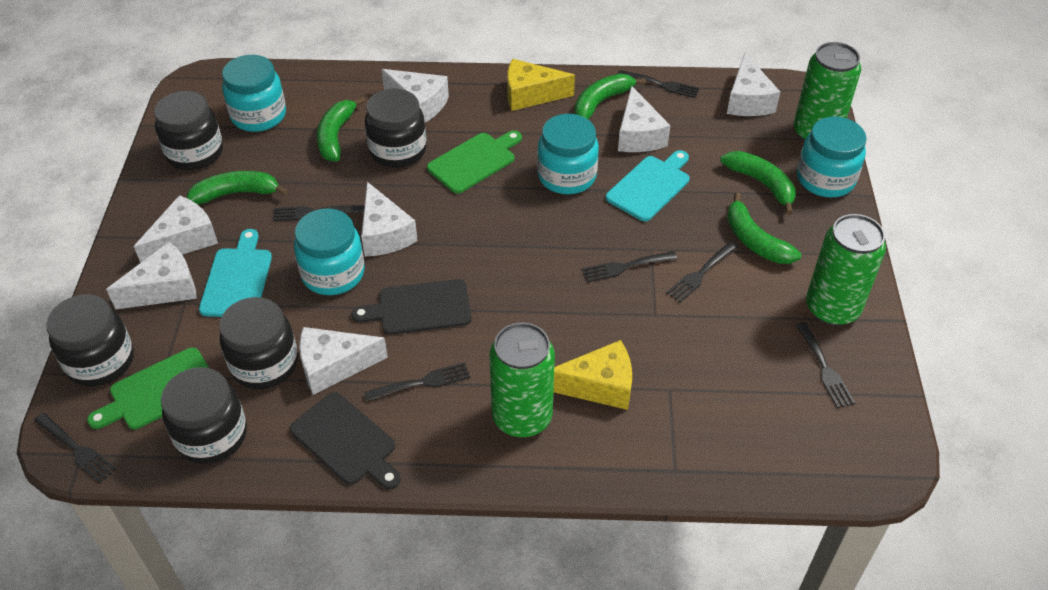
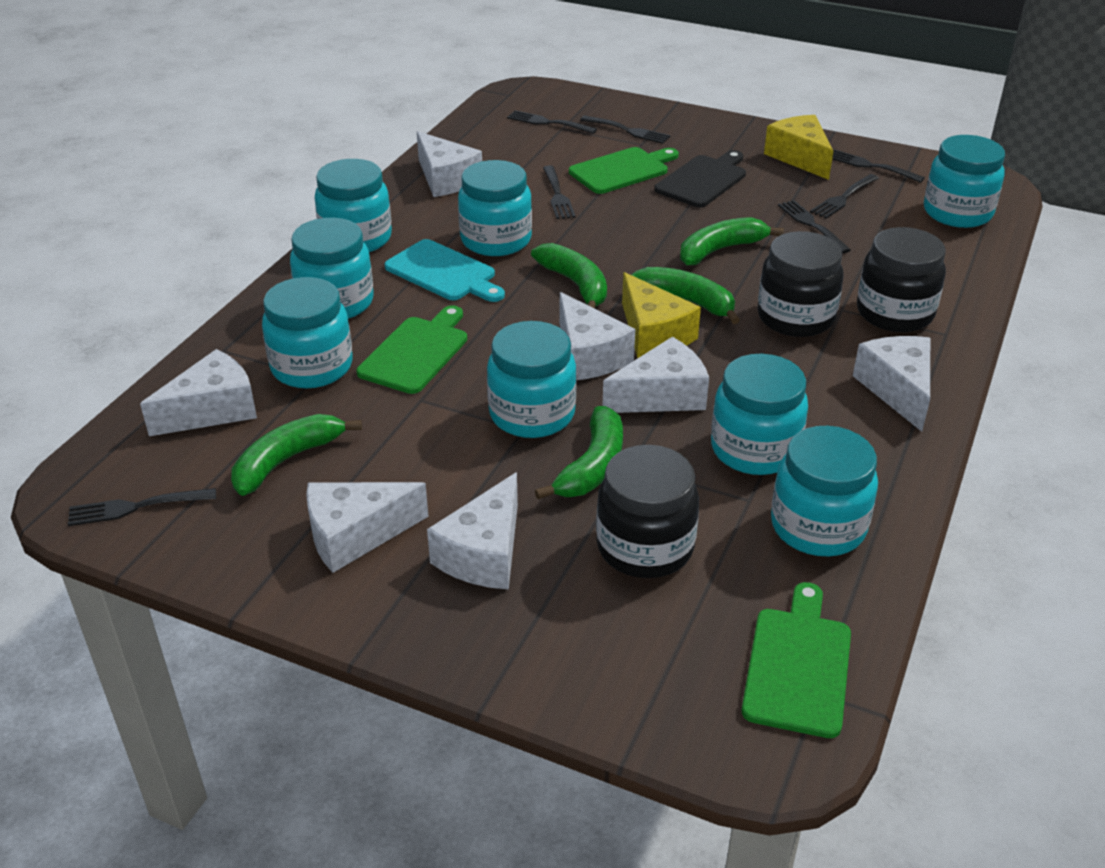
black cutting board: [290,392,401,490] [351,279,471,335] = 2 -> [654,150,746,207] = 1
black jar: [46,294,134,387] [154,91,223,170] [161,367,247,464] [219,297,298,389] [365,88,427,168] = 5 -> [596,445,699,578] [757,231,844,337] [857,227,946,332] = 3
green can: [489,323,555,437] [794,42,861,142] [806,214,886,326] = 3 -> none = 0
green cutting board: [87,347,209,430] [427,130,522,194] = 2 -> [356,305,467,394] [569,147,679,194] [742,582,851,738] = 3
turquoise cutting board: [199,229,272,317] [606,150,690,221] = 2 -> [384,239,505,302] = 1
turquoise jar: [222,55,286,132] [294,208,365,295] [537,114,599,194] [797,116,866,197] = 4 -> [262,277,353,388] [290,218,374,319] [315,159,392,252] [458,160,532,256] [487,321,577,438] [711,354,808,475] [771,426,878,556] [924,135,1005,228] = 8

